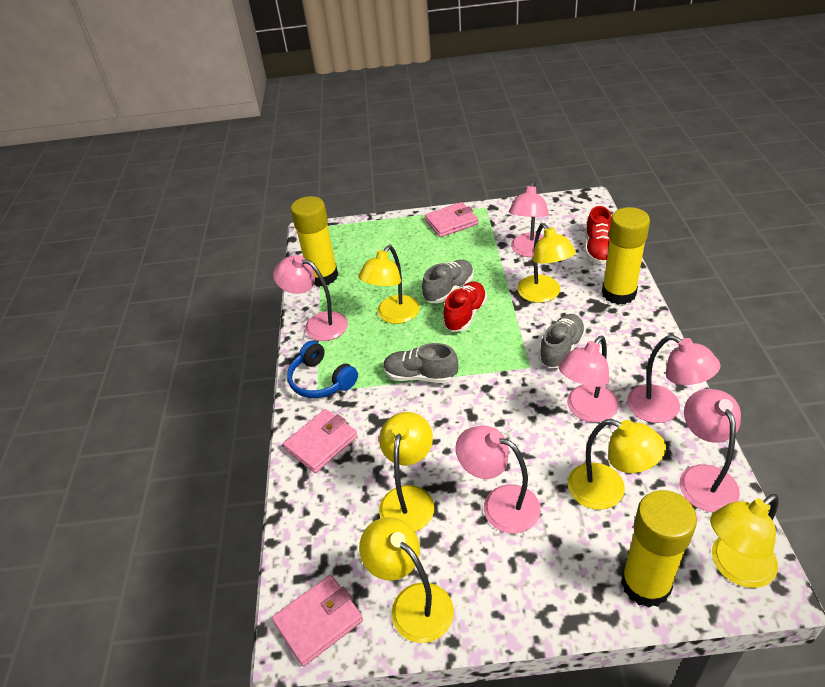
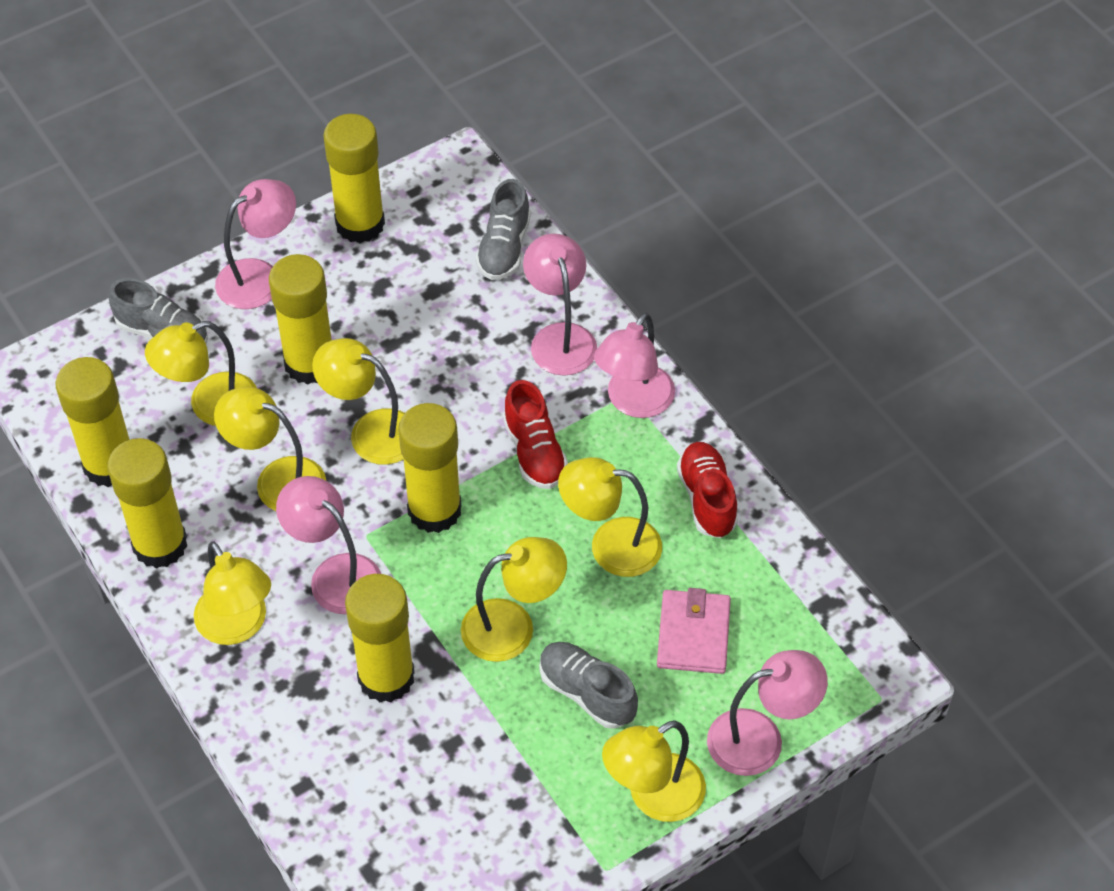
blue headphones: [287,341,358,398] = 1 -> none = 0
pink lamp: [273,255,348,341] [455,426,541,533] [509,181,549,257] [558,336,619,422] [627,335,720,423] [680,389,741,512] = 6 -> [215,179,296,309] [276,476,382,614] [523,233,597,376] [594,313,675,418] [707,650,828,776] = 5
pink wallet: [272,575,363,666] [283,409,358,473] [425,202,478,237] = 3 -> [657,588,731,674] = 1
yellow glue stick: [291,196,338,286] [602,207,650,305] [621,490,697,608] = 3 -> [55,357,130,487] [107,438,187,568] [269,254,332,384] [323,114,385,243] [345,574,415,703] [398,403,461,533] = 6
yellow lamp: [358,245,420,324] [359,517,454,643] [379,412,434,532] [517,223,576,303] [568,419,666,510] [710,494,779,588] = 6 -> [145,321,257,426] [194,541,271,645] [214,387,326,511] [312,338,405,465] [461,537,567,662] [558,457,662,577] [602,720,706,822] = 7

